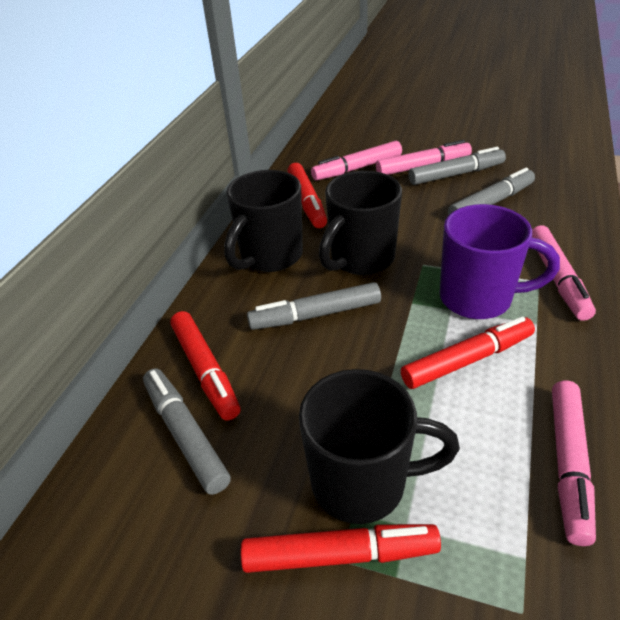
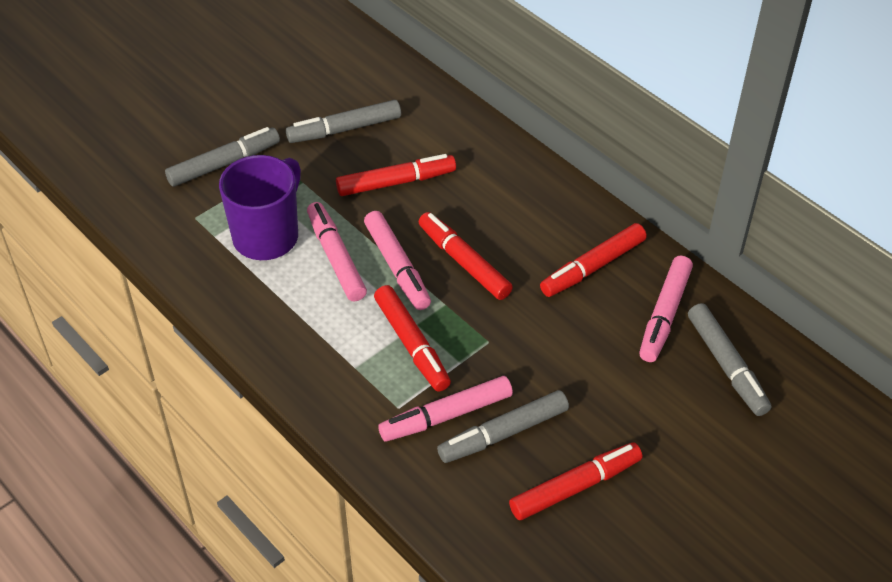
black mug: [224,170,303,272] [299,369,460,524] [319,171,402,275] = 3 -> none = 0
red marker: [170,311,240,420] [241,524,441,573] [287,163,327,228] [401,316,535,389] = 4 -> [336,154,456,196] [374,285,451,391] [419,212,513,300] [509,443,642,520] [540,223,646,297] = 5

